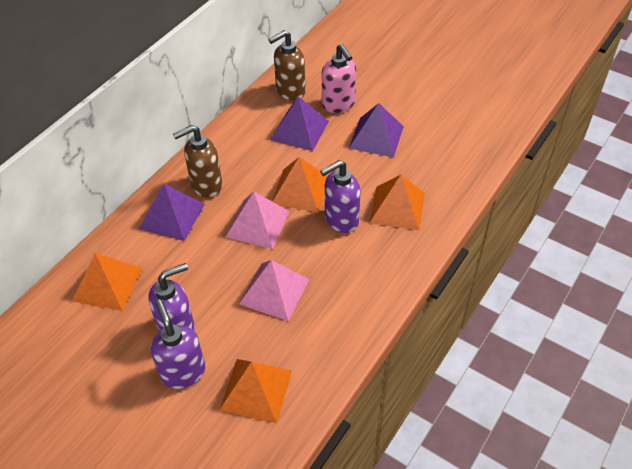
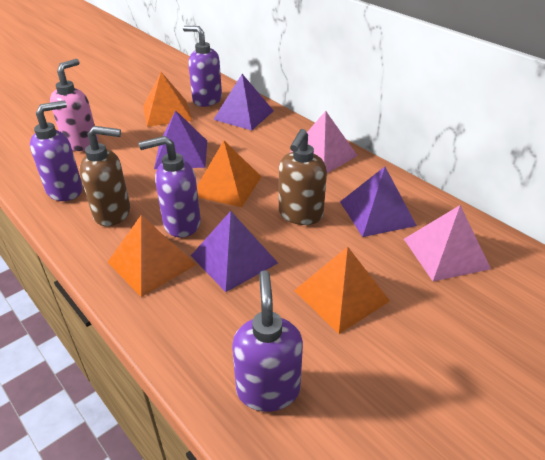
purple pyramid: [139,184,205,241] [271,96,329,151] [349,103,404,158] = 3 -> [154,110,207,169] [191,211,278,292] [213,74,274,131] [340,167,417,237] = 4
purple soap dispenser: [148,263,195,332] [151,300,205,389] [320,160,361,233] = 3 -> [30,101,83,201] [139,136,201,237] [183,26,222,107] [232,270,303,412] = 4

